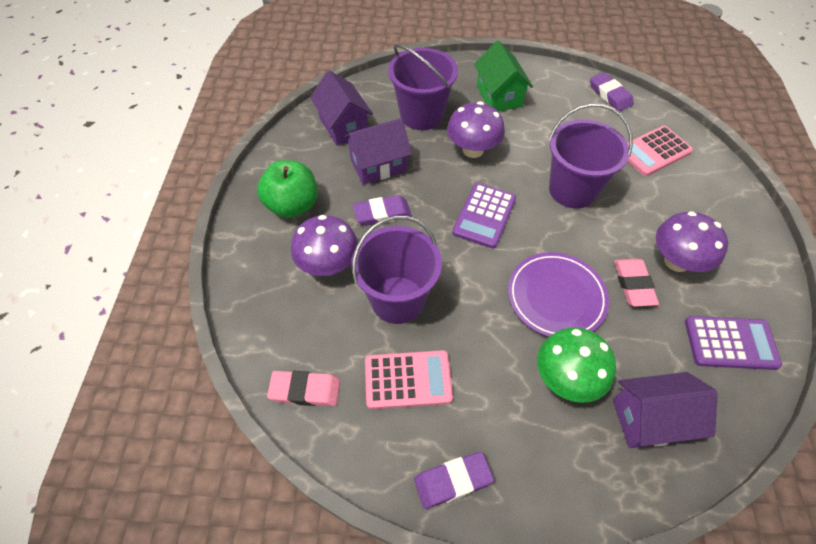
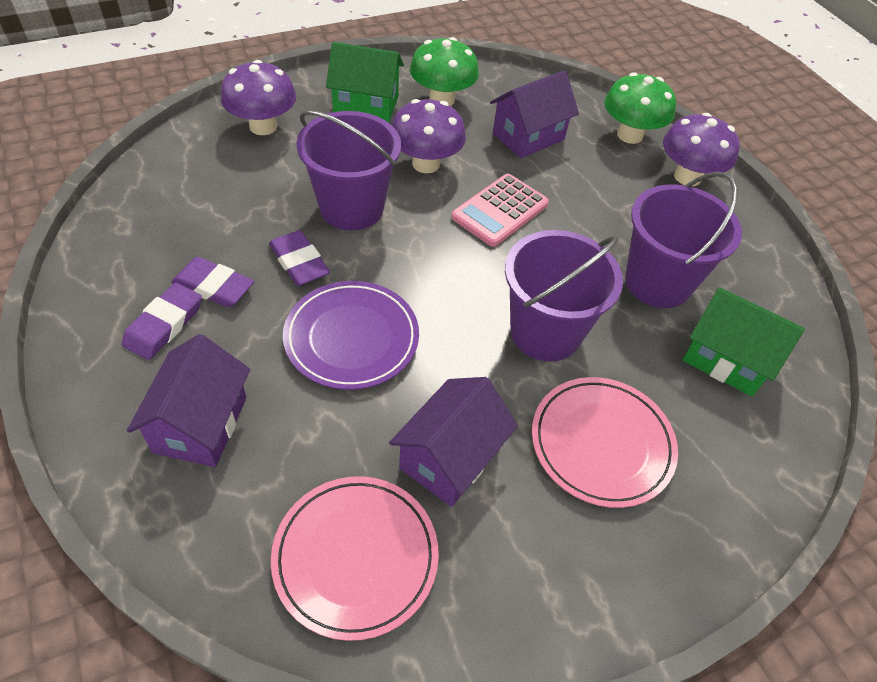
green apple: [257,160,318,218] = 1 -> none = 0
green house: [474,40,533,112] = 1 -> [326,42,404,122] [683,287,805,396] = 2
green mushroom: [537,327,616,403] = 1 -> [410,37,479,106] [604,72,676,144] = 2
pink calculator: [365,350,453,409] [628,126,693,176] = 2 -> [451,174,549,247] = 1
pink eraser: [267,371,340,406] [614,259,659,307] = 2 -> none = 0
pink plate: none = 0 -> [271,476,439,641] [532,377,678,508] = 2
purple calculator: [452,183,516,249] [685,316,782,370] = 2 -> none = 0

